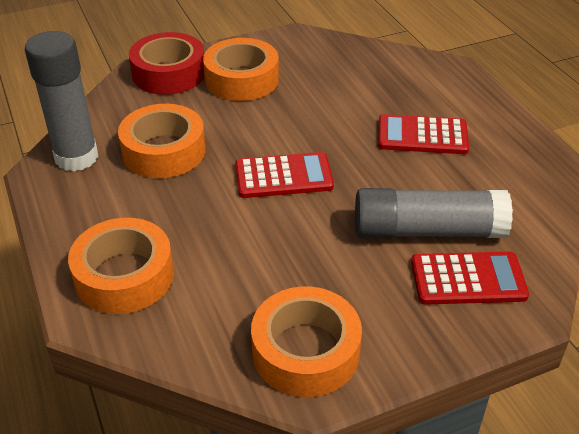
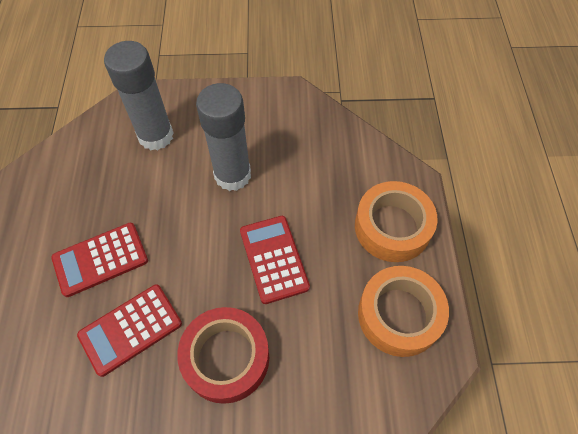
orange tape: [68,218,174,314] [118,104,205,178] [203,38,279,101] [251,286,362,397] = 4 -> [355,181,438,262] [358,266,449,357] = 2

